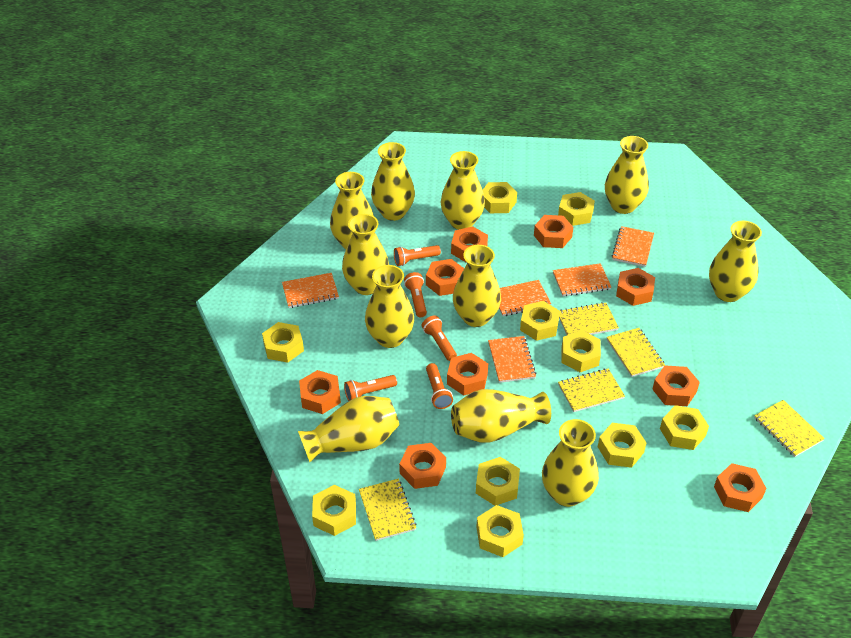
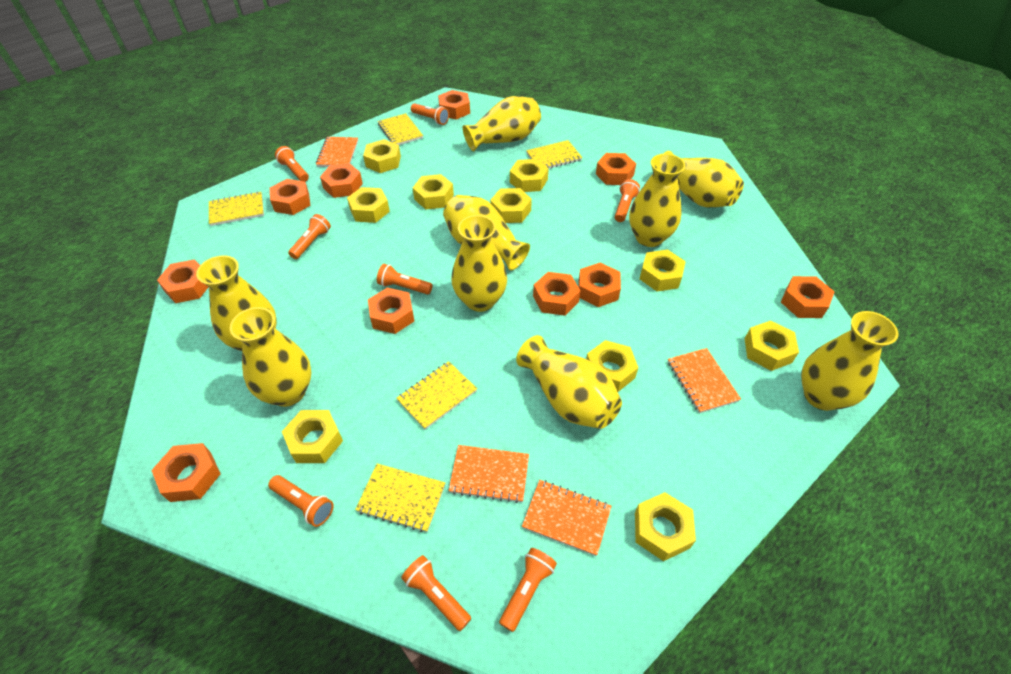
orange flashlight: [344,375,397,401] [394,245,441,266] [404,272,427,317] [422,315,457,361] [426,363,453,409] = 5 -> [268,475,334,527] [275,146,309,182] [288,214,331,259] [377,264,433,295] [401,555,471,631] [411,103,449,125] [499,548,557,632] [615,179,640,222] = 8
orange notebook: [282,273,339,308] [488,336,537,383] [499,280,551,316] [553,263,611,296] [612,226,654,267] = 5 -> [316,137,358,167] [448,445,529,503] [522,480,612,556] [668,348,741,413] = 4
orange nut: [299,370,341,414] [399,443,446,489] [426,259,464,296] [447,353,488,396] [451,227,488,262] [534,215,573,248] [616,268,655,306] [652,365,700,406] [714,463,767,512] = 9 -> [151,443,221,502] [157,260,209,303] [270,179,310,215] [320,163,363,198] [368,287,414,334] [438,90,470,120] [533,272,581,316] [578,263,621,307] [596,153,636,185] [781,276,834,318] = 10
yellow vase: [298,396,399,462] [330,172,374,249] [342,214,389,295] [365,265,414,348] [371,142,415,221] [440,151,485,229] [451,389,551,443] [453,245,501,327] [542,419,599,507] [605,136,649,214] [709,221,762,302] = 11 -> [196,255,277,351] [230,307,311,407] [443,195,530,270] [451,215,507,312] [463,96,541,151] [516,335,622,429] [629,154,686,247] [663,151,744,208] [801,311,898,411] = 9

